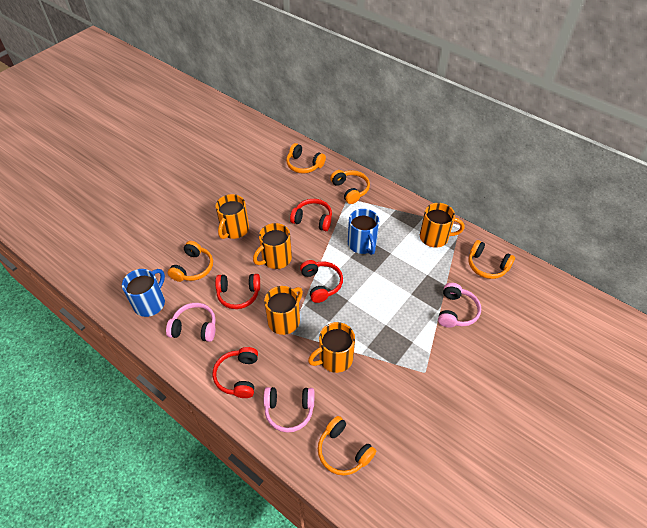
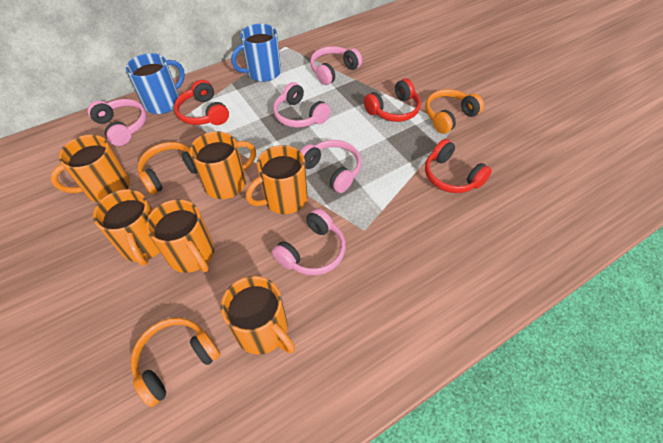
orange headphones: [168,241,213,282] [286,143,326,174] [318,416,376,475] [330,170,370,204] [469,240,515,279] = 5 -> [131,318,220,407] [138,142,197,195] [425,89,484,134] = 3
orange mug: [215,194,249,239] [253,223,292,269] [264,286,303,335] [308,322,355,373] [420,203,464,248] = 5 -> [50,135,130,203] [93,189,160,266] [146,199,214,273] [190,131,256,199] [221,276,295,355] [246,145,308,214] = 6
pink headphones: [166,303,216,342] [264,387,314,433] [438,283,481,328] = 3 -> [88,99,147,146] [272,208,346,275] [273,82,331,128] [300,140,361,193] [310,46,362,85] = 5
red headphones: [213,347,258,398] [215,274,260,309] [290,199,332,231] [300,260,343,303] = 4 -> [174,80,229,125] [364,78,421,122] [425,139,492,193] = 3

